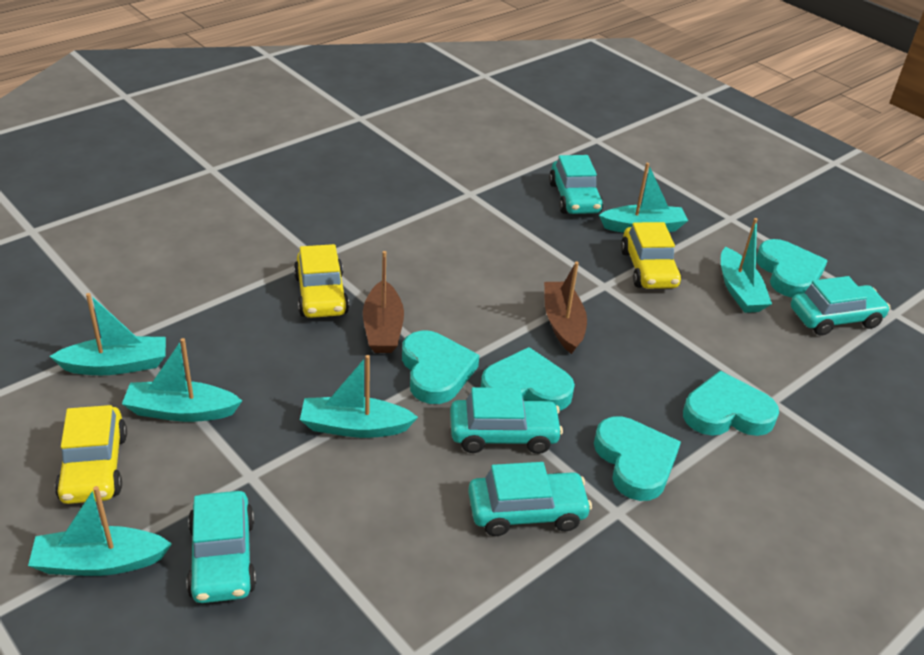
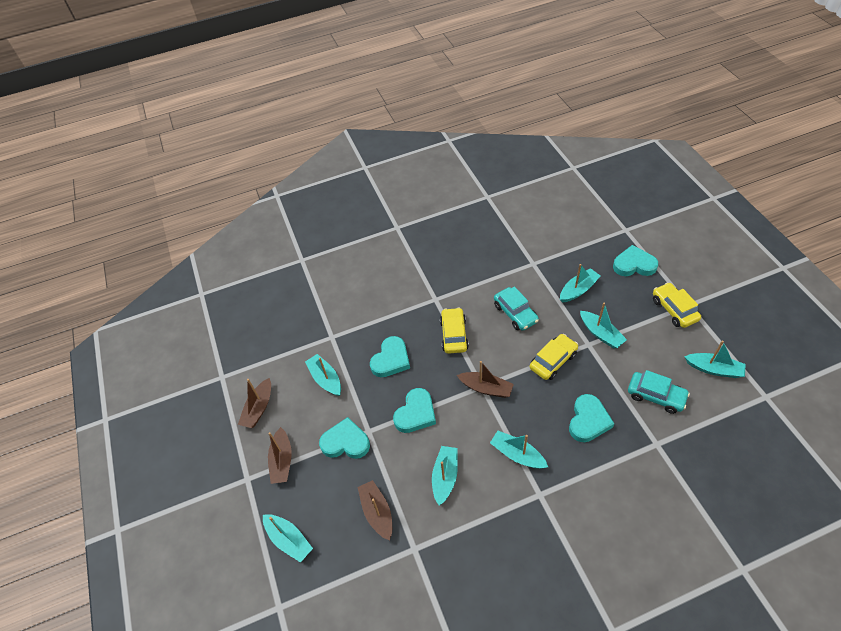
brown boat: [363,251,404,353] [544,262,587,354] = 2 -> [238,378,271,428] [268,427,292,484] [358,480,392,541] [457,361,514,398] = 4
turquoise boat: [28,486,172,576] [49,293,166,375] [122,338,242,422] [300,355,418,438] [599,163,688,233] [721,218,772,313] = 6 -> [263,514,313,563] [305,354,341,396] [432,446,458,506] [490,431,548,469] [560,264,600,303] [580,302,627,348] [684,341,746,378] = 7
turquoise car: [186,491,256,603] [450,387,563,454] [468,462,592,536] [549,155,603,214] [791,276,890,336] = 5 -> [494,287,539,331] [628,370,690,414] = 2

